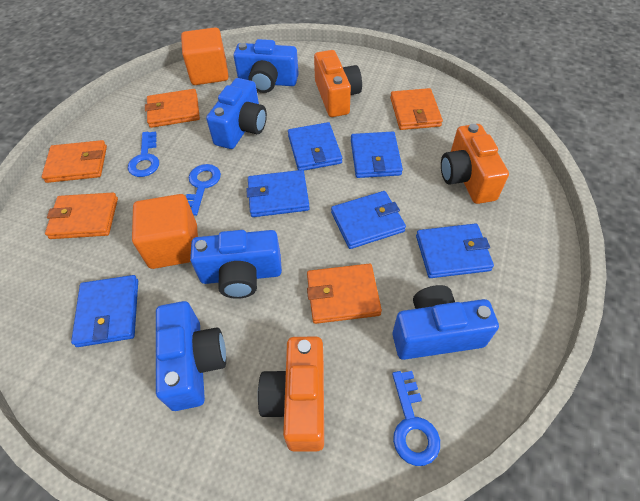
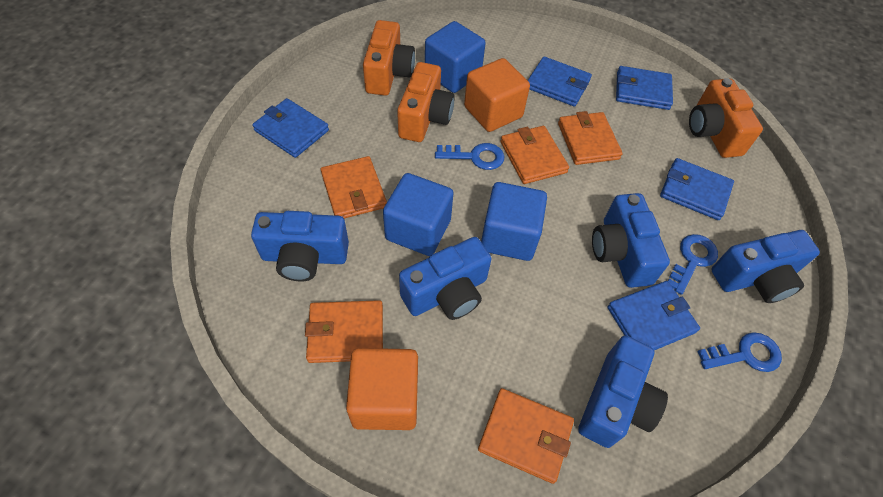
blue cube: none = 0 -> [383,173,454,256] [425,21,486,93] [481,182,547,261] = 3
blue wallet: [71,275,138,347] [246,170,310,217] [288,122,342,171] [331,191,406,249] [351,131,403,178] [416,223,494,278] = 6 -> [252,98,329,158] [527,56,592,107] [608,281,700,350] [616,66,673,110] [660,158,734,220] = 5

